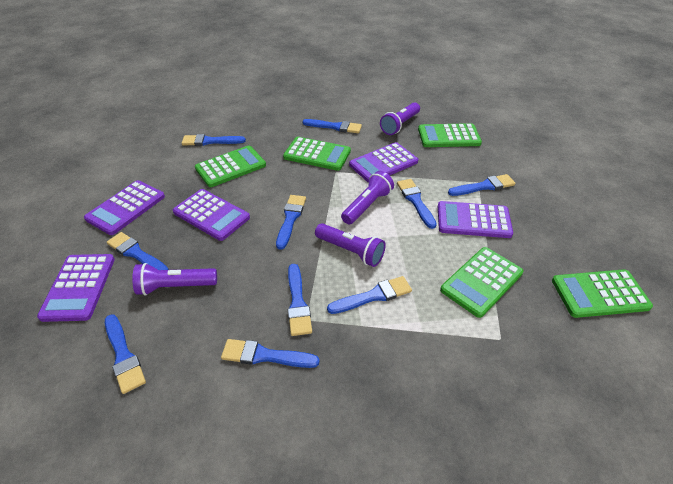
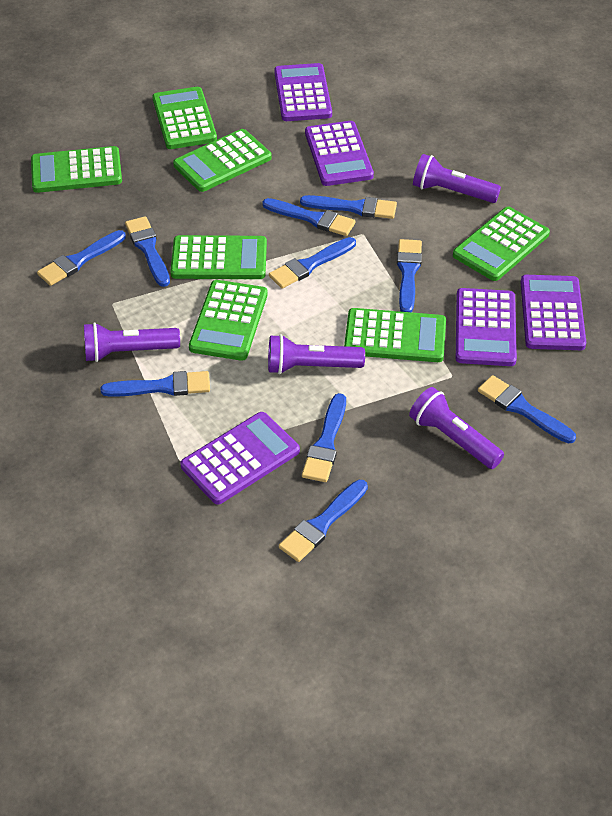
green calculator: [195,146,266,187] [283,137,351,171] [418,123,482,147] [440,247,524,318] [552,269,653,318] = 5 -> [31,146,122,193] [152,87,217,149] [170,235,267,279] [173,129,272,192] [189,280,268,361] [344,308,446,362] [453,207,550,281] = 7

